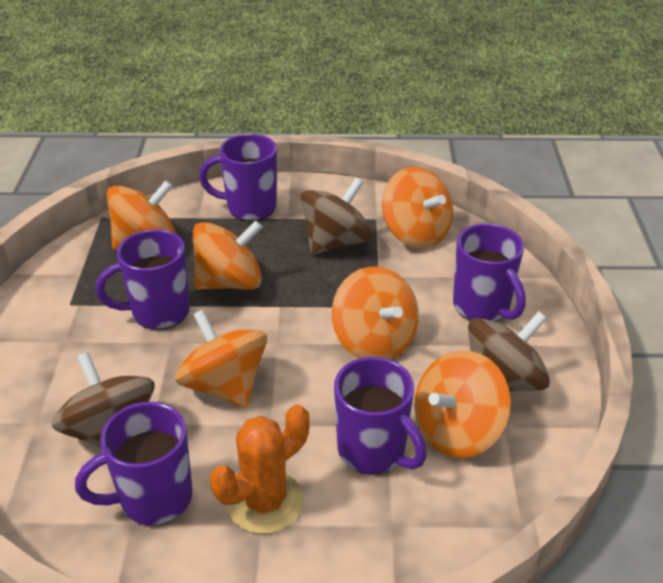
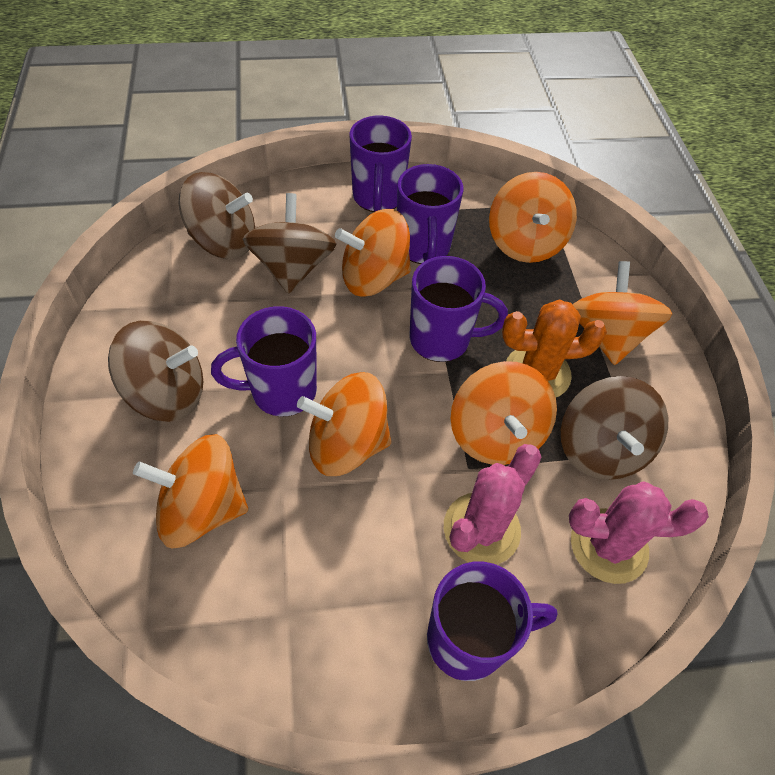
brown spinning top: [51,352,154,448] [300,178,372,255] [468,311,550,391] = 3 -> [108,321,203,422] [179,172,255,259] [243,193,336,294] [561,376,668,480] = 4
pink cactus: none = 0 -> [444,444,541,565] [569,481,709,584] = 2

